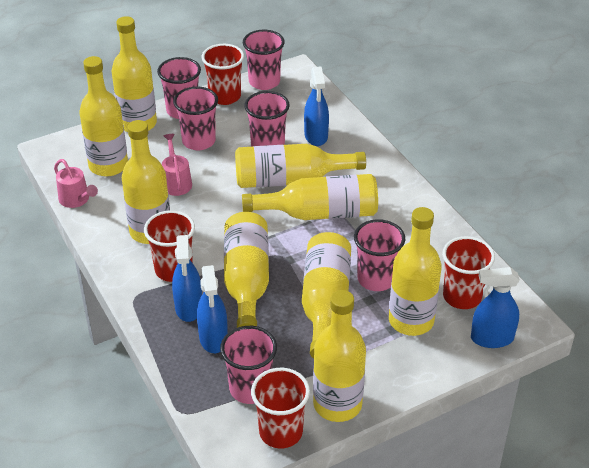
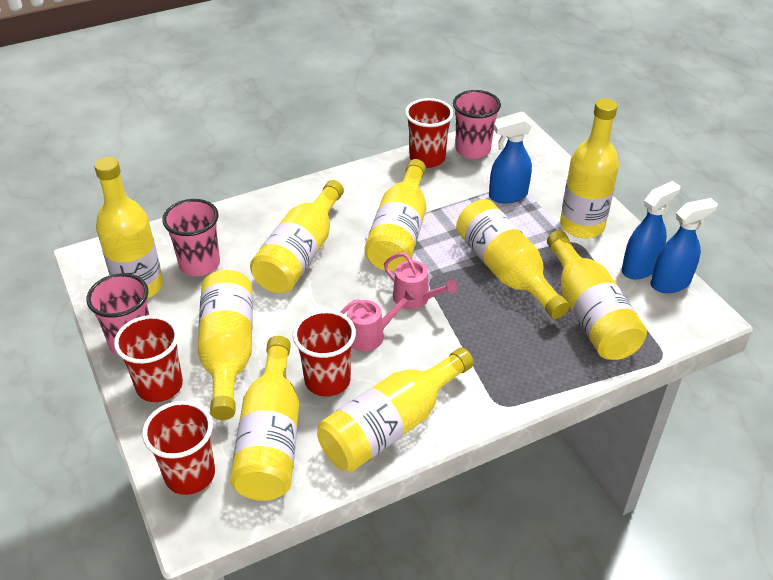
blue spray bottle: [172,235,202,322] [197,265,228,353] [304,66,329,146] [471,267,520,348] = 4 -> [489,116,532,203] [622,181,680,279] [650,198,718,293] = 3
pink cup: [157,57,201,119] [173,86,218,150] [220,326,277,404] [243,30,285,90] [244,91,290,147] [354,219,405,291] = 6 -> [86,273,149,356] [162,199,220,276] [453,90,501,159] = 3

